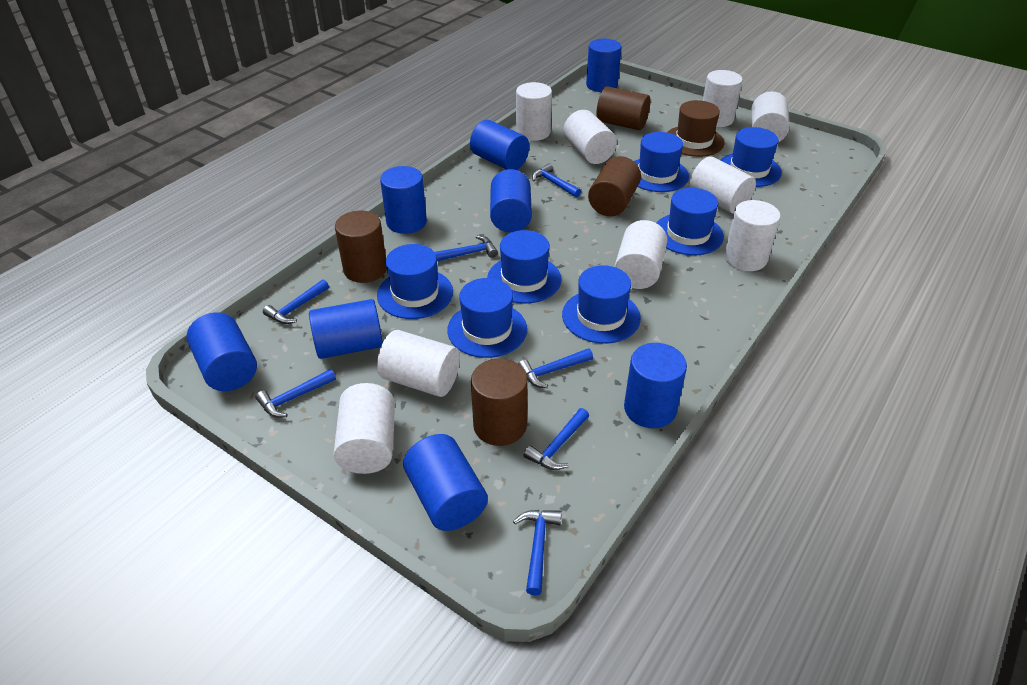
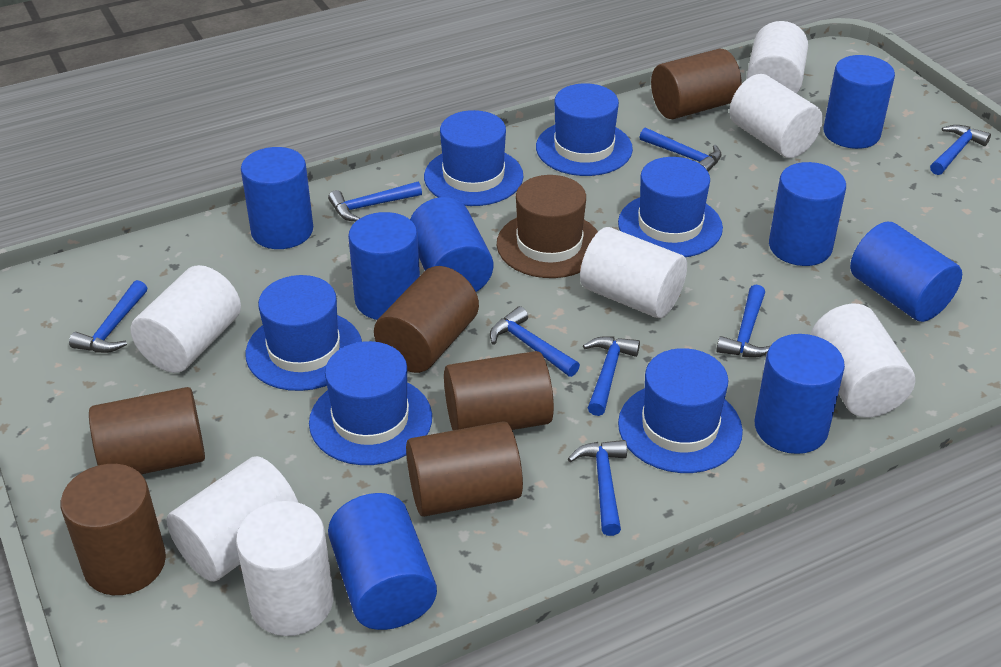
blue hammer: [256,369,336,418] [263,279,329,324] [435,235,498,261] [513,510,562,595] [518,348,593,388] [524,408,589,470] [532,163,581,198] = 7 -> [69,280,147,353] [328,181,422,221] [490,306,580,377] [568,440,627,536] [583,336,640,416] [640,128,722,172] [716,285,770,358] [930,125,991,175] = 8
blue hat: [377,244,453,319] [447,278,527,358] [487,230,562,304] [562,265,641,344] [634,132,689,192] [657,188,724,255] [720,127,782,187] = 7 -> [246,275,362,391] [309,341,432,465] [424,110,523,206] [536,83,633,176] [618,157,723,257] [618,348,743,473] = 6
brown cylinder: [335,211,387,283] [471,359,528,446] [588,156,641,216] [596,86,650,130] = 4 -> [61,464,166,595] [89,387,205,474] [374,266,479,373] [406,421,523,517] [444,351,554,430] [651,49,742,119] = 6
white cylinder: [333,383,395,474] [377,330,460,397] [516,82,552,141] [563,110,617,164] [615,220,667,289] [690,157,756,214] [703,70,743,127] [724,200,781,271] [752,91,790,142] = 9 -> [130,265,241,373] [166,456,298,582] [236,501,334,636] [580,227,687,318] [729,74,823,158] [747,21,808,94] [810,304,915,418] = 7

